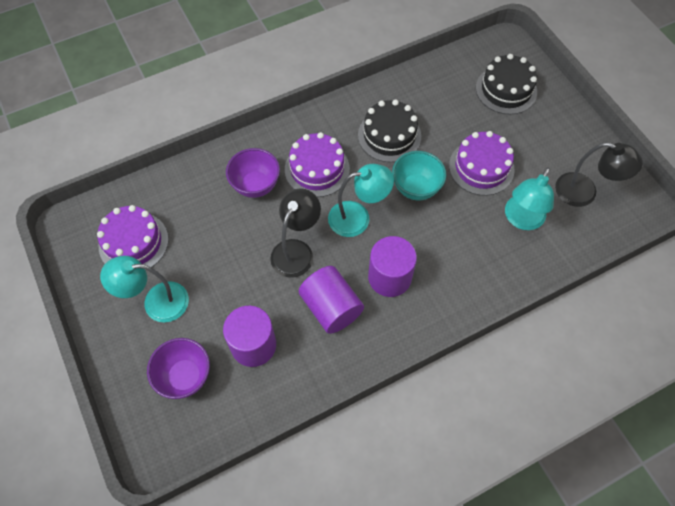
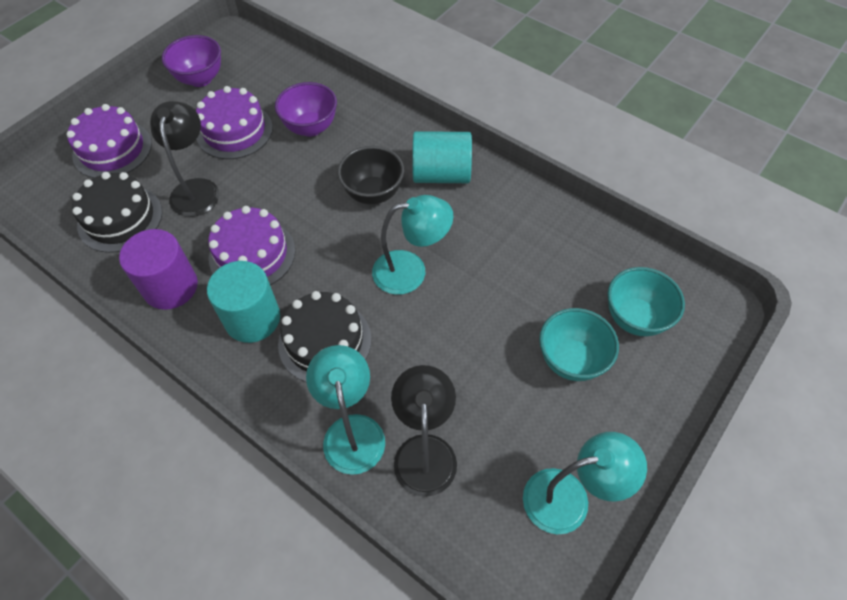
black bowl: none = 0 -> [337,146,404,205] = 1
purple cylinder: [223,306,276,367] [299,266,364,334] [368,236,417,297] = 3 -> [119,229,198,310] = 1
turquoise bowl: [392,151,446,200] = 1 -> [539,308,619,381] [608,267,685,336] = 2
turquoise cylinder: none = 0 -> [207,261,280,343] [412,131,472,183] = 2

